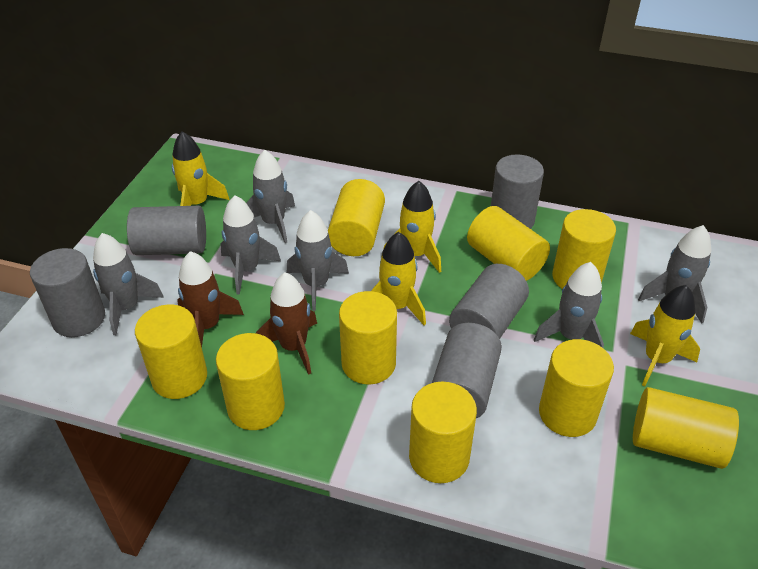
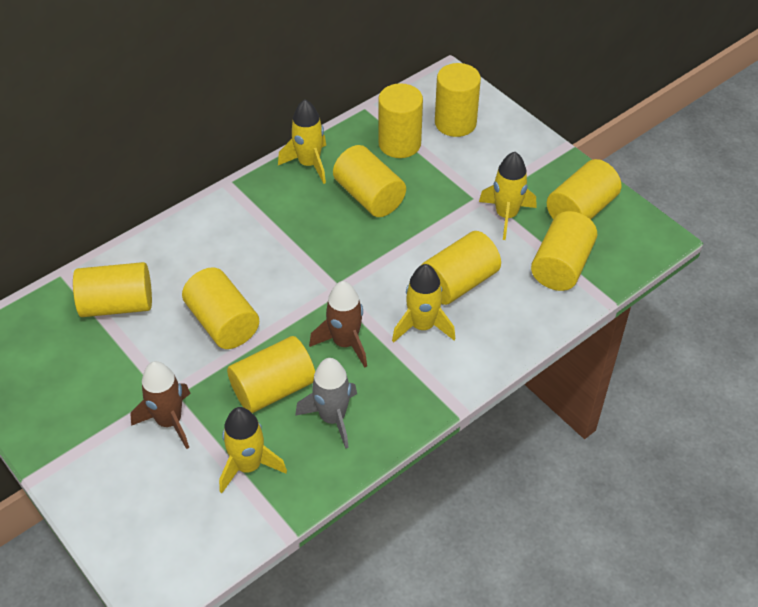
grey cylinder: [30,248,105,337] [127,206,206,255] [432,323,502,418] [449,264,529,339] [491,154,544,229] = 5 -> none = 0
grey rocket: [93,233,164,335] [221,195,281,295] [246,150,295,243] [287,210,349,311] [534,262,604,348] [638,225,711,324] = 6 -> [295,358,357,449] = 1

